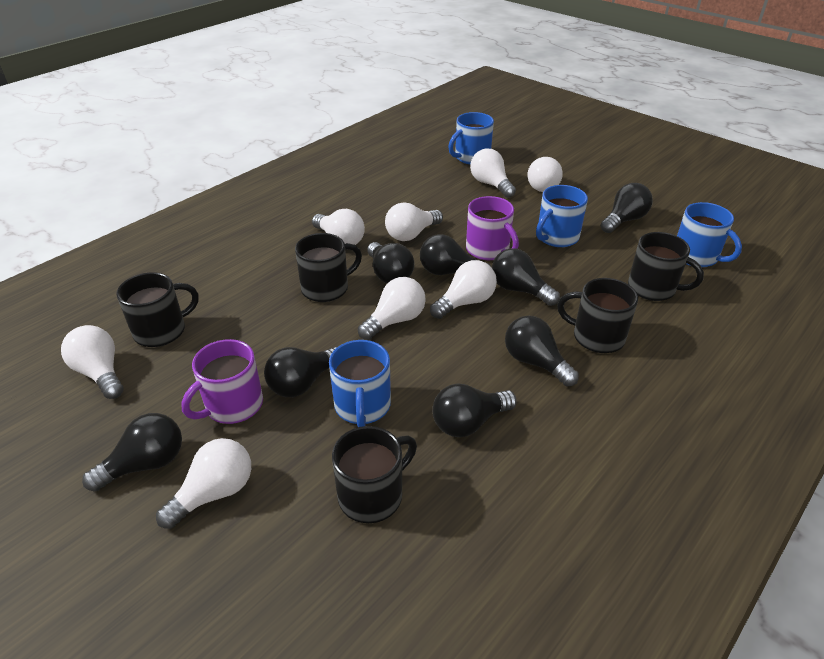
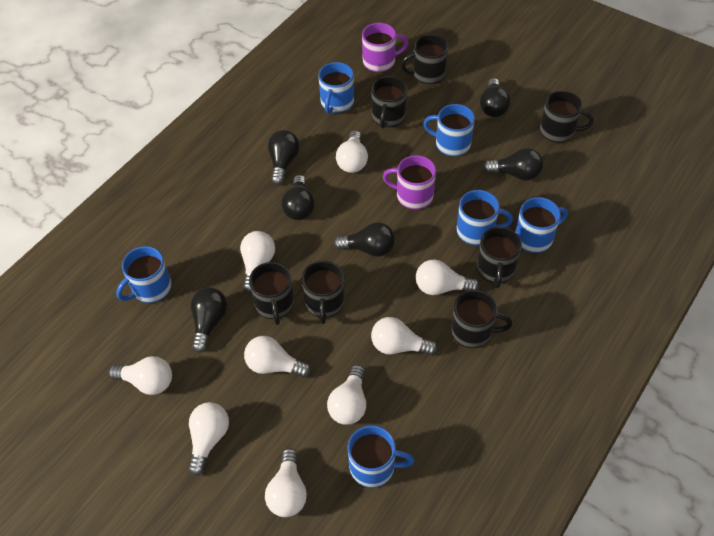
black light bulb: [82,413,182,492] [264,347,337,397] [367,242,414,283] [420,234,491,275] [432,384,517,437] [492,248,560,306] [505,316,579,386] [600,183,653,233] = 8 -> [191,287,227,353] [268,130,300,185] [281,175,315,220] [333,222,395,257] [480,78,511,117] [483,148,543,181] = 6
black mug: [116,272,199,347] [295,233,362,302] [332,426,417,523] [557,278,638,353] [628,232,704,301] = 5 -> [249,262,294,325] [302,261,345,324] [371,76,407,129] [401,34,448,84] [451,290,512,348] [477,227,522,288] [540,91,594,143] = 7
blue mug: [329,340,391,427] [448,112,494,164] [536,185,588,247] [677,202,742,267] = 4 -> [116,246,172,303] [319,62,354,114] [348,425,414,488] [423,104,475,156] [456,190,513,245] [515,197,568,253] = 6
white light bulb: [61,325,124,399] [156,438,251,529] [312,209,365,245] [358,277,426,340] [385,202,443,241] [430,260,497,319] [470,148,516,198] [528,157,563,192] = 8 -> [109,356,172,395] [188,402,229,476] [240,231,275,292] [244,336,311,378] [265,448,307,517] [327,365,366,425] [336,130,368,173] [371,317,437,355] [416,259,479,295] = 9

